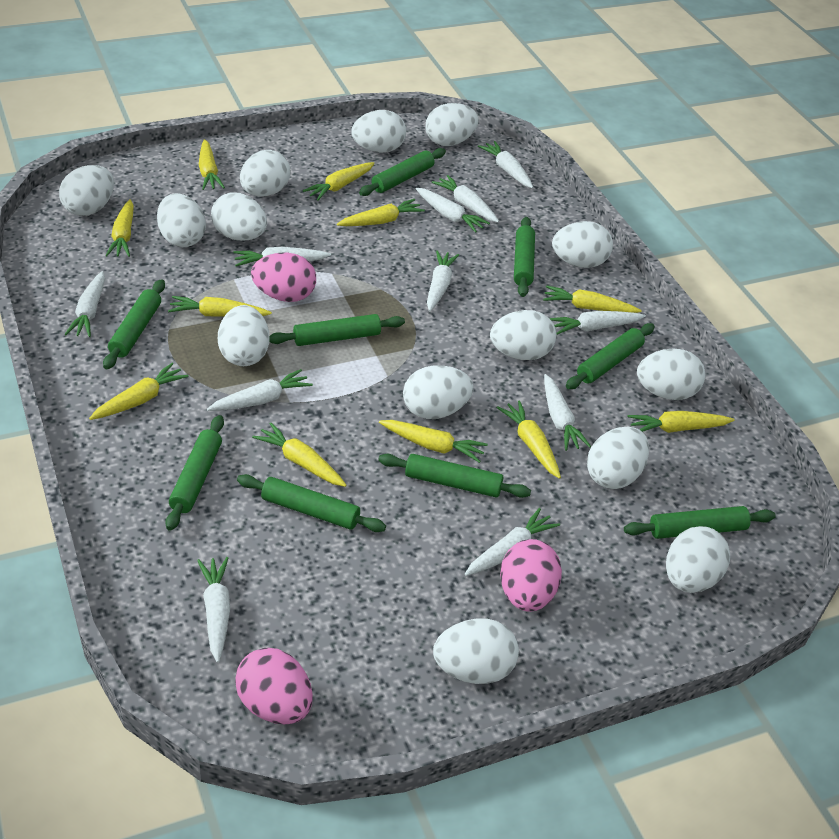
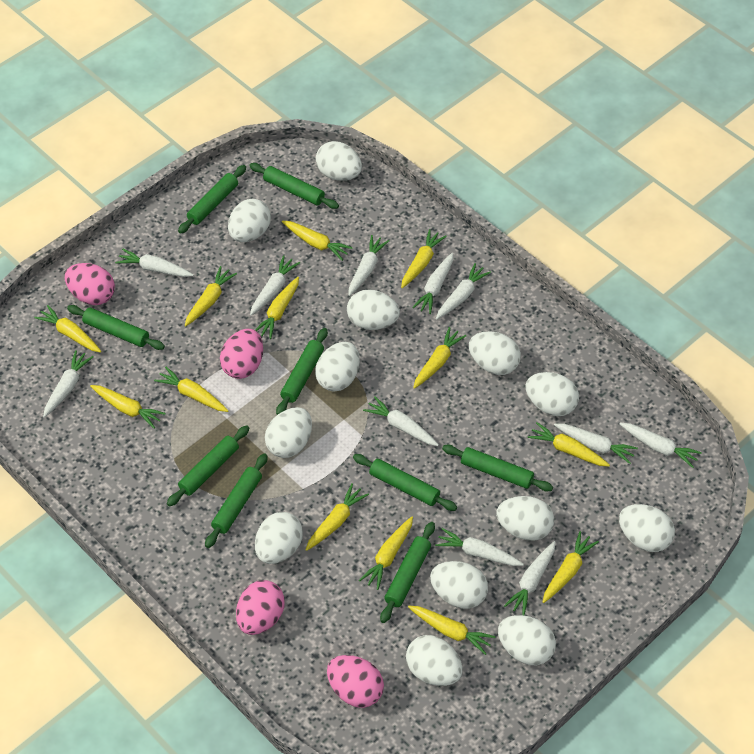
pink egg: [235,648,313,724] [251,253,316,302] [500,539,562,612] = 3 -> [65,263,115,305] [220,329,263,379] [236,580,285,635] [327,655,384,708] = 4
white egg: [59,165,114,216] [157,193,206,247] [211,192,267,241] [218,305,269,366] [240,150,291,196] [351,110,406,153] [403,365,473,419] [425,103,479,146] [433,619,519,684] [490,310,557,360] [552,221,613,268] [587,427,649,489] [637,349,705,400] [666,526,730,593] = 14 -> [228,199,271,242] [255,512,303,564] [265,407,312,458] [315,342,360,391] [316,141,362,181] [347,289,400,330] [406,635,463,686] [430,561,488,609] [469,331,521,375] [496,496,554,541] [498,615,556,665] [525,372,579,416] [619,504,675,552] = 13
yellow carrot: [89,363,189,420] [105,199,134,257] [168,296,272,317] [199,139,225,190] [252,423,347,487] [303,162,375,201] [337,199,425,226] [379,420,488,463] [497,400,561,479] [543,285,642,313] [628,411,734,433] = 11 -> [34,305,101,353] [90,385,166,428] [154,367,229,412] [185,266,237,326] [255,277,299,339] [282,221,353,261] [305,483,369,551] [359,517,413,590] [401,229,447,288] [408,606,495,655] [413,327,466,389] [528,422,610,467] [543,531,599,603] = 13

